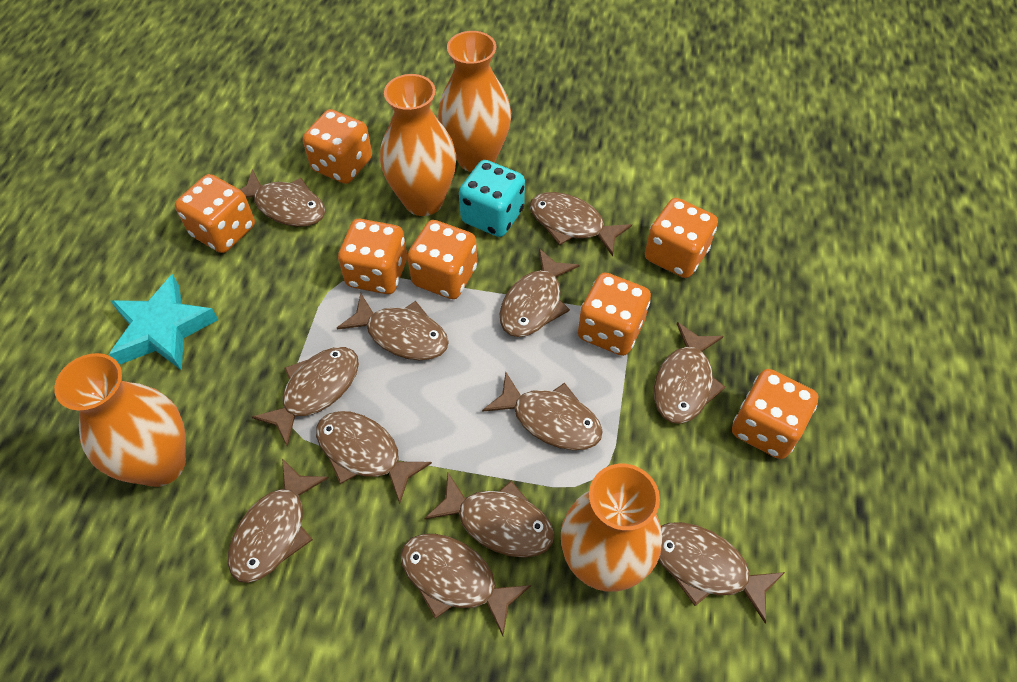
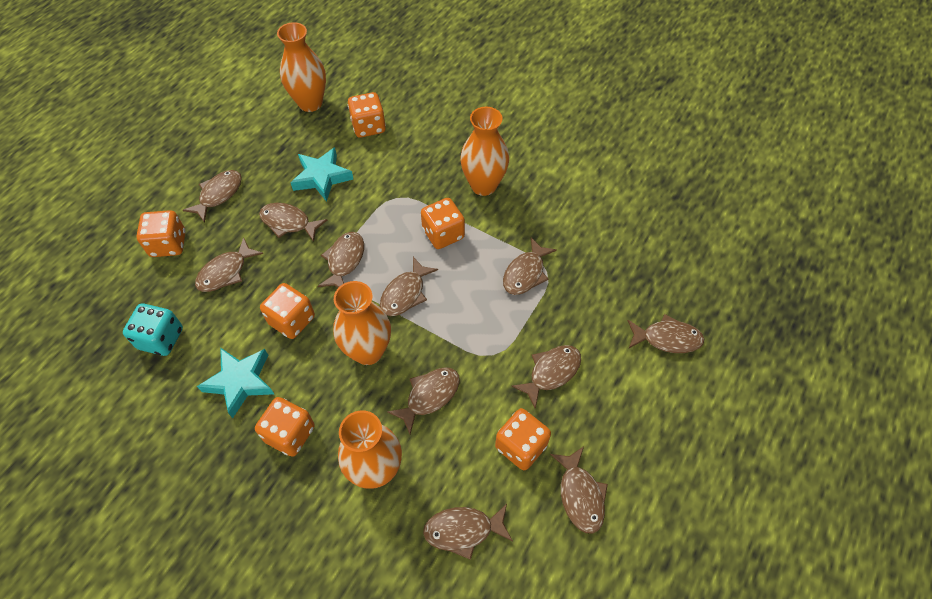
brown fish: [228,458,329,583] [240,169,325,227] [252,347,359,447] [316,411,432,504] [337,293,449,360] [400,534,531,636] [424,473,554,558] [482,372,603,450] [500,248,580,337] [529,192,632,257] [654,322,726,424] [658,522,785,623] = 12 -> [183,170,242,223] [195,237,263,292] [259,203,327,242] [318,232,364,288] [380,257,438,316] [387,367,460,434] [423,504,513,560] [503,237,557,295] [511,345,581,409] [550,447,608,533] [627,314,704,353] = 11
orange dice: [175,174,255,253] [303,109,372,184] [338,219,407,294] [407,220,477,299] [578,272,651,356] [645,198,718,278] [732,369,818,459] = 7 -> [137,210,185,257] [255,397,315,457] [260,283,315,339] [348,92,386,138] [421,198,465,249] [495,408,551,470] = 6
turquoise star: [109,274,218,371] = 1 -> [197,348,274,418] [291,147,353,202] = 2

